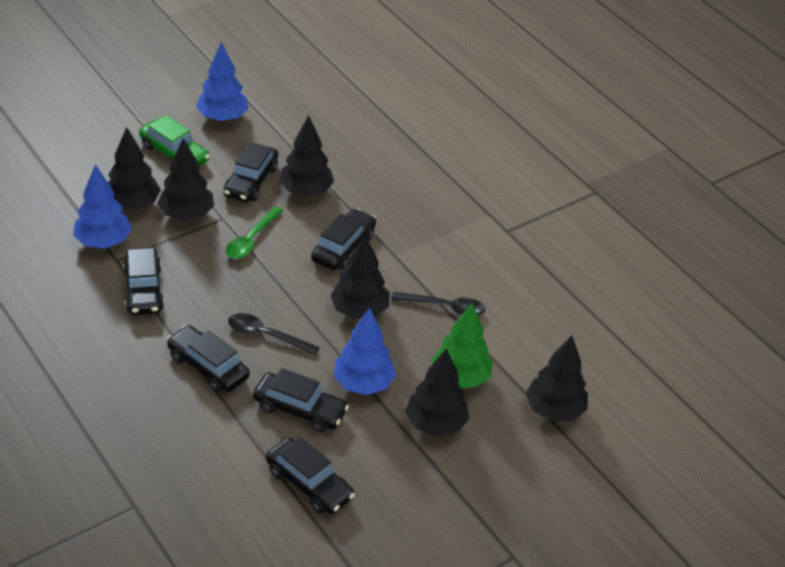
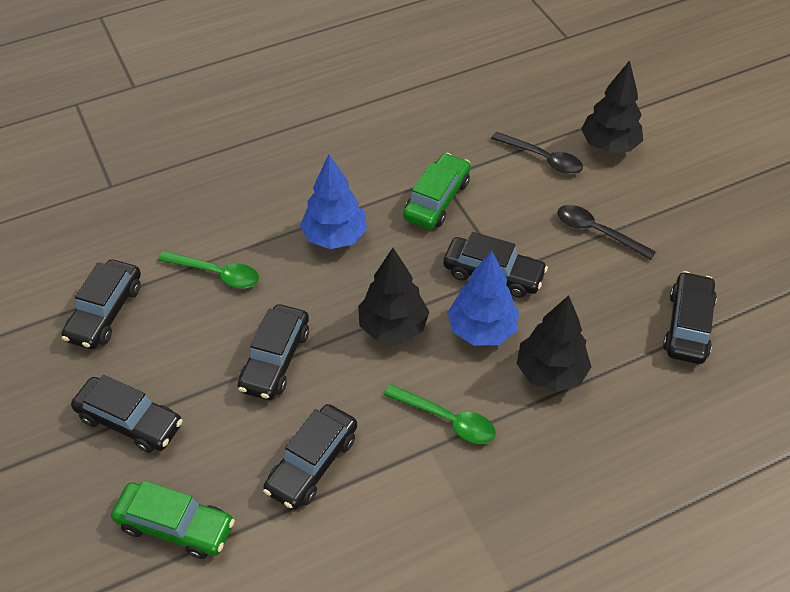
black tree: [108,127,161,210] [157,138,214,221] [279,115,334,196] [330,235,389,319] [405,348,469,436] [526,335,588,421] = 6 -> [358,248,429,343] [517,295,591,392] [581,60,643,153] = 3
blue tree: [73,164,132,249] [196,42,249,122] [333,308,396,395] = 3 -> [300,154,367,249] [447,250,519,346] = 2
green car: [139,115,210,166] = 1 -> [111,480,235,559] [403,153,471,229] = 2
green spoon: [226,206,283,259] = 1 -> [158,251,259,288] [384,384,496,444] = 2
green tree: [431,303,493,388] = 1 -> none = 0

